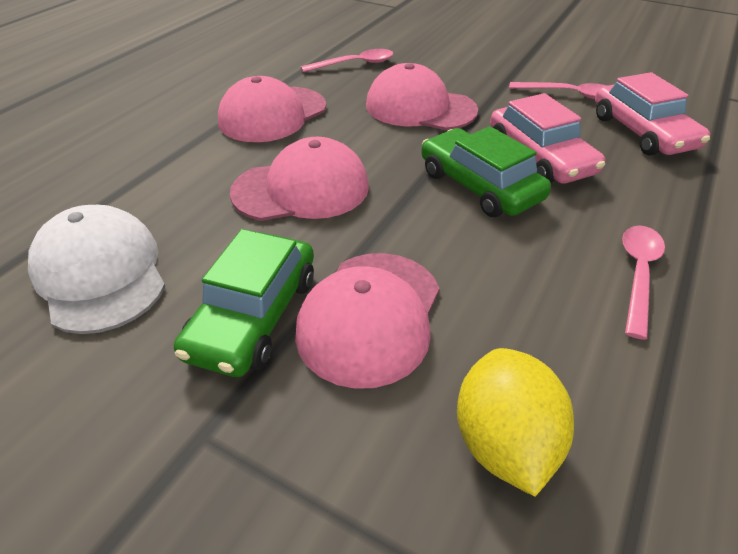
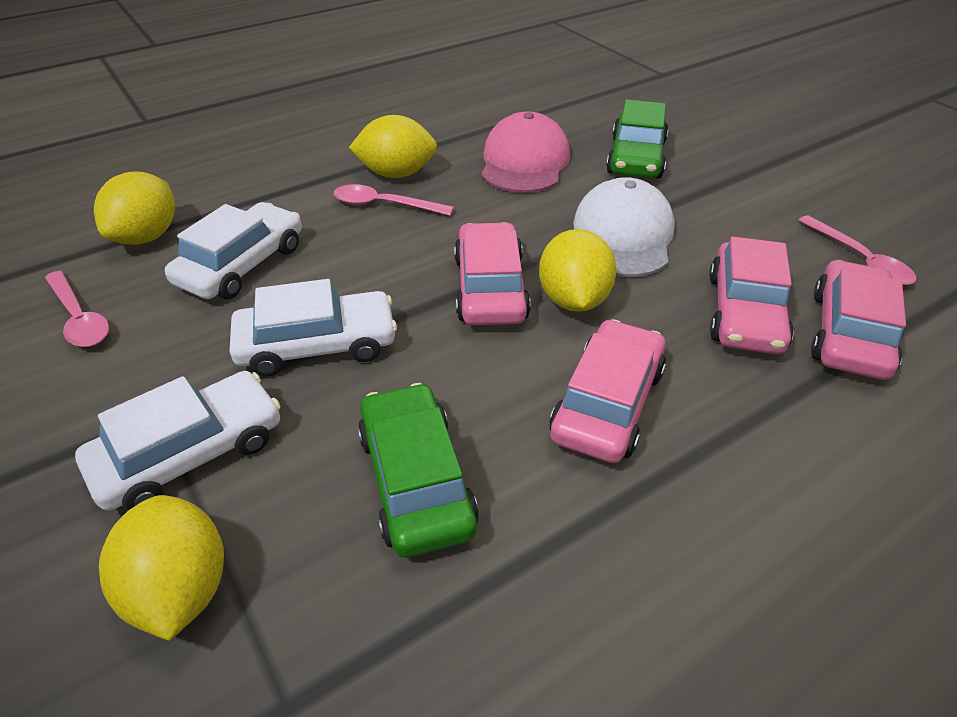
pink cap: [218,76,326,142] [230,137,369,221] [295,253,440,389] [366,63,478,130] = 4 -> [481,112,570,193] = 1
pink car: [490,93,605,184] [595,72,710,155] = 2 -> [454,222,531,325] [549,319,666,463] [709,237,794,354] [811,260,906,380] = 4
white car: none = 0 -> [75,371,280,511] [165,202,302,299] [229,279,397,376] = 3
yellow lemon: [457,348,574,497] = 1 -> [94,172,175,245] [99,495,224,641] [349,115,437,178] [539,229,617,312] = 4

